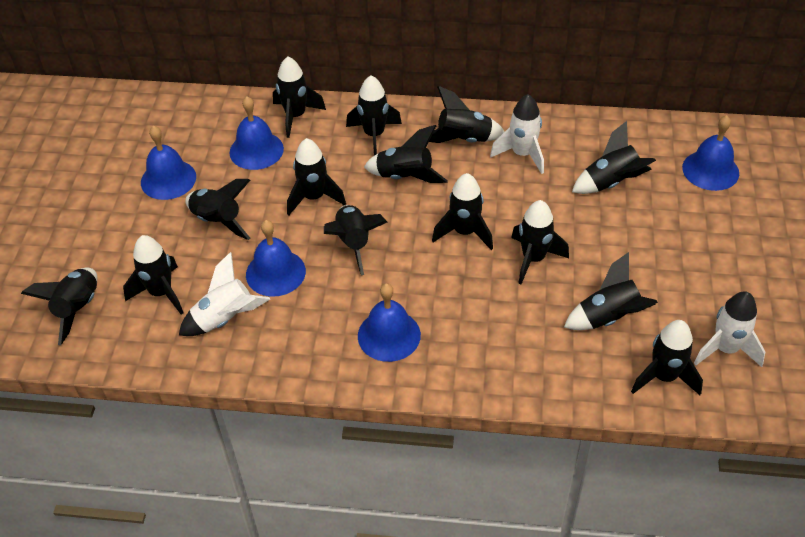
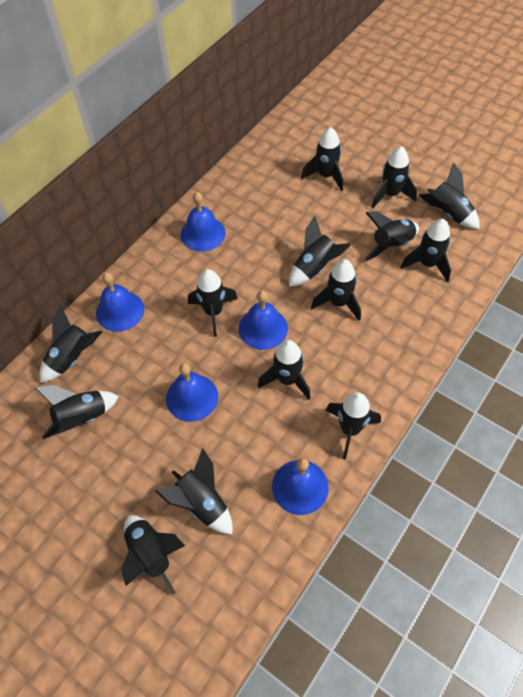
white rocket: [179,252,270,336] [490,94,544,174] [694,291,765,367] = 3 -> none = 0

